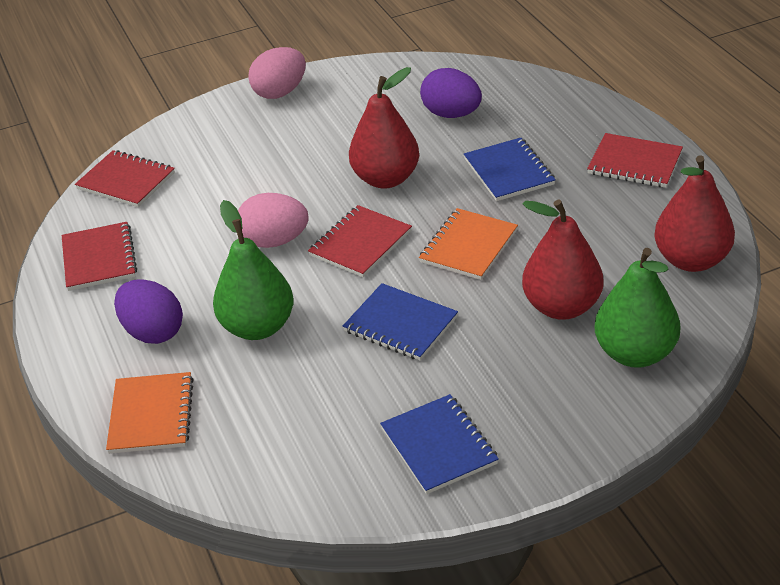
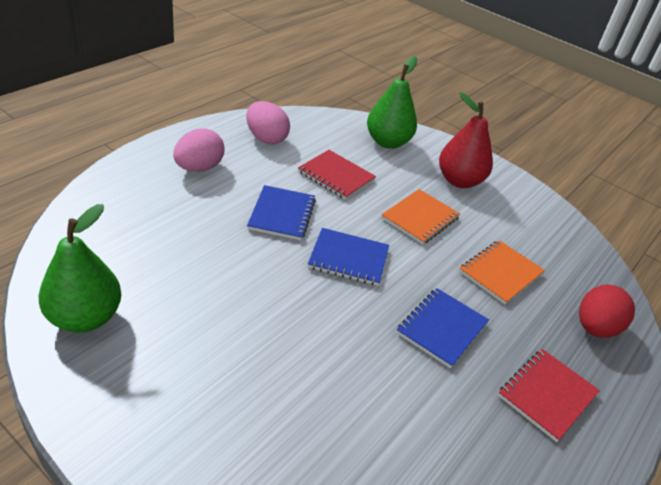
purple egg: [114,279,183,344] [420,68,482,118] = 2 -> none = 0
red egg: none = 0 -> [579,285,635,338] = 1
red notebook: [62,222,137,291] [75,150,175,207] [308,205,412,277] [587,133,683,188] = 4 -> [298,150,376,200] [498,349,600,442] = 2
red pear: [349,67,419,189] [522,200,603,320] [654,155,735,272] = 3 -> [439,92,493,188] = 1

